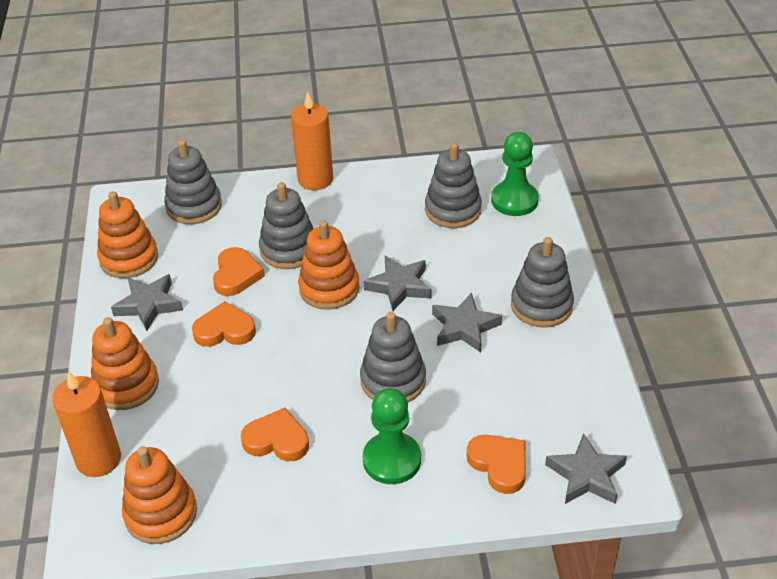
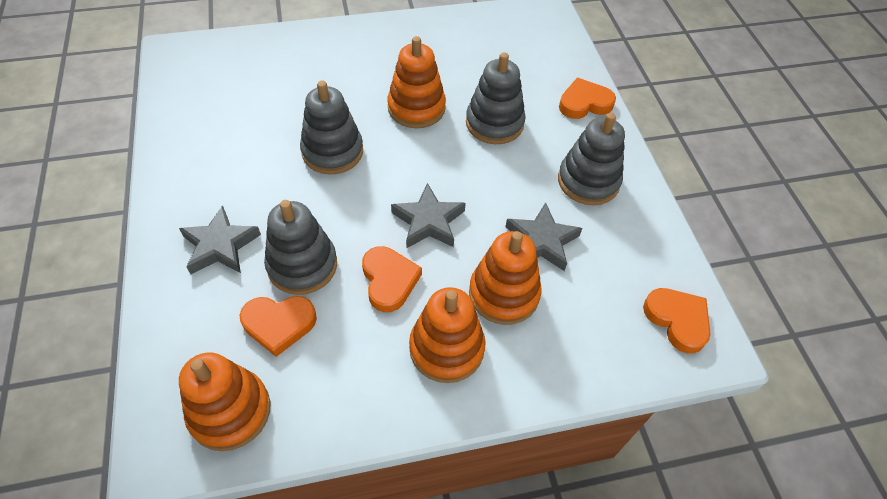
green pawn: [363,388,421,484] [491,132,539,216] = 2 -> none = 0
grey stacking toy: [164,140,222,224] [259,182,313,269] [360,312,426,402] [425,143,482,228] [511,237,574,328] = 5 -> [264,200,337,295] [300,81,363,175] [466,52,526,144] [558,113,625,205] = 4
grey star: [111,274,183,331] [364,256,431,311] [432,293,502,352] [545,433,627,504] = 4 -> [179,205,261,274] [391,183,466,248] [505,202,582,271] = 3
orange candle: [52,371,121,477] [291,92,333,190] = 2 -> none = 0

